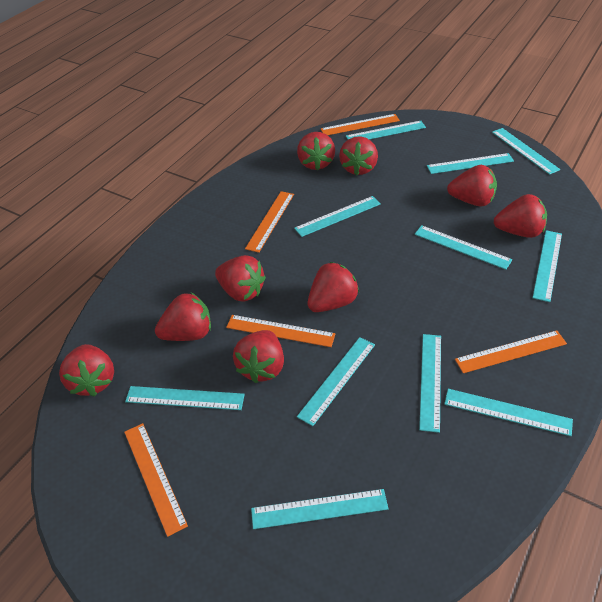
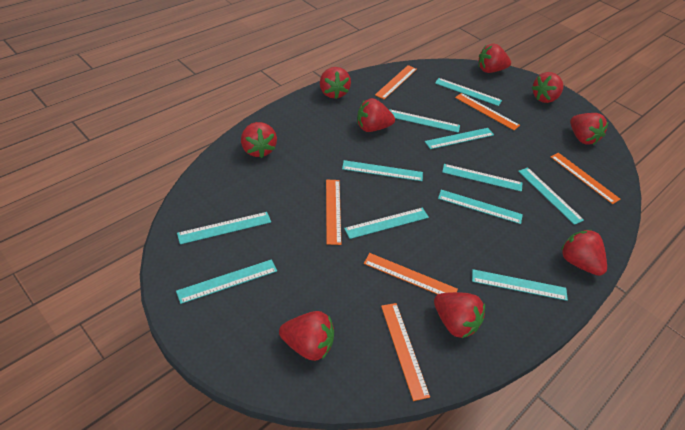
orange ruler: [124,423,188,537] [226,315,336,347] [245,191,294,253] [321,114,400,135] [455,330,567,373] = 5 -> [326,179,341,245] [364,253,458,294] [375,65,417,99] [381,303,430,401] [455,93,520,130] [551,153,620,204] = 6

